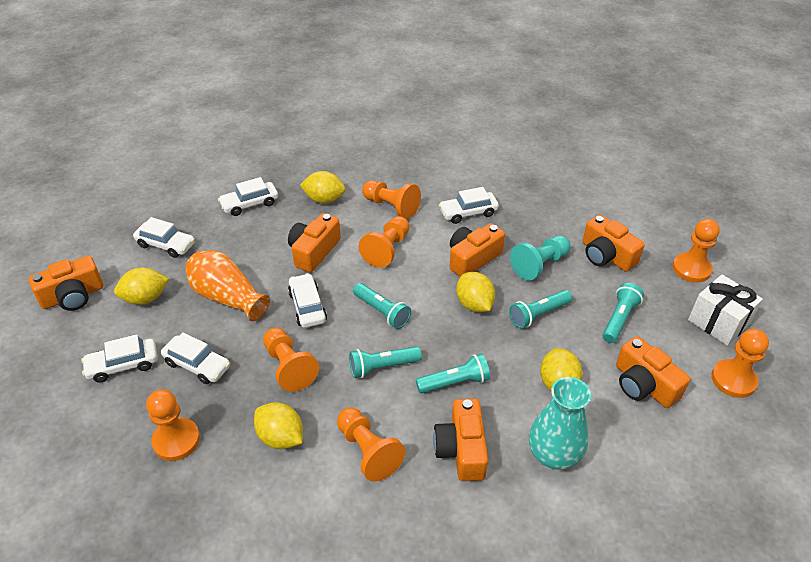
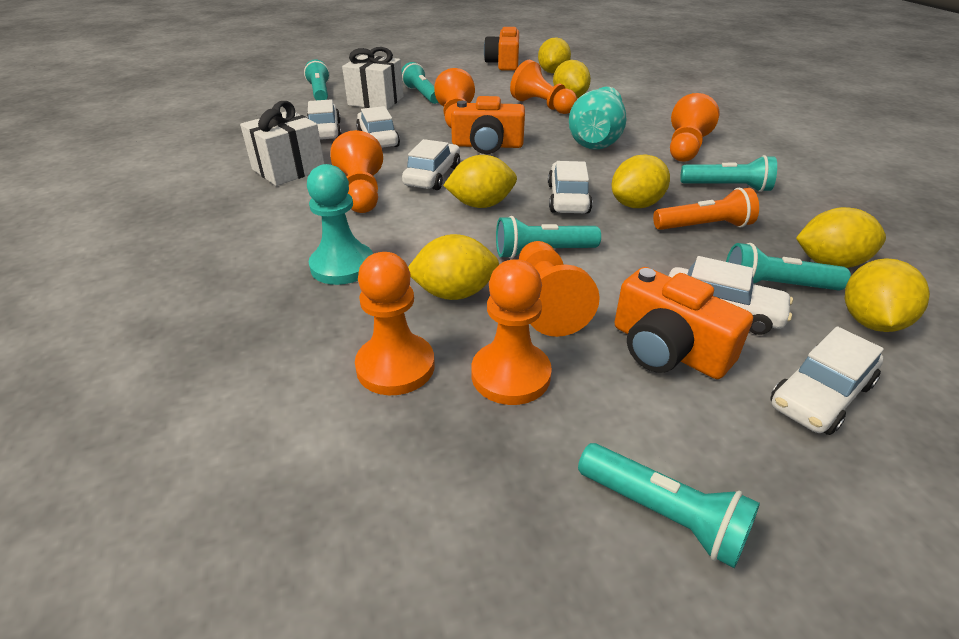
orange camera: [29,256,104,311] [288,213,341,272] [433,399,488,481] [450,223,505,277] [583,215,645,272] [616,336,690,408] = 6 -> [451,96,525,154] [484,26,519,71] [614,267,753,379] = 3
orange flashlight: none = 0 -> [653,188,759,230] = 1
orange vase: [185,250,270,321] = 1 -> none = 0
turquoise flashlight: [349,346,422,378] [353,283,411,329] [416,353,490,393] [509,290,572,329] [603,283,644,343] = 5 -> [304,59,330,100] [401,62,439,104] [496,216,601,259] [578,443,760,568] [680,155,777,192] [726,243,851,291] = 6
white gift: [688,275,763,346] = 1 -> [240,101,324,186] [342,47,404,110] = 2
yellow lemon: [114,267,169,305] [254,402,303,449] [300,171,346,203] [456,272,495,312] [540,347,583,391] = 5 -> [408,234,499,300] [443,155,517,208] [538,37,571,74] [553,60,591,98] [612,154,670,208] [796,207,886,268] [845,258,930,332] = 7

